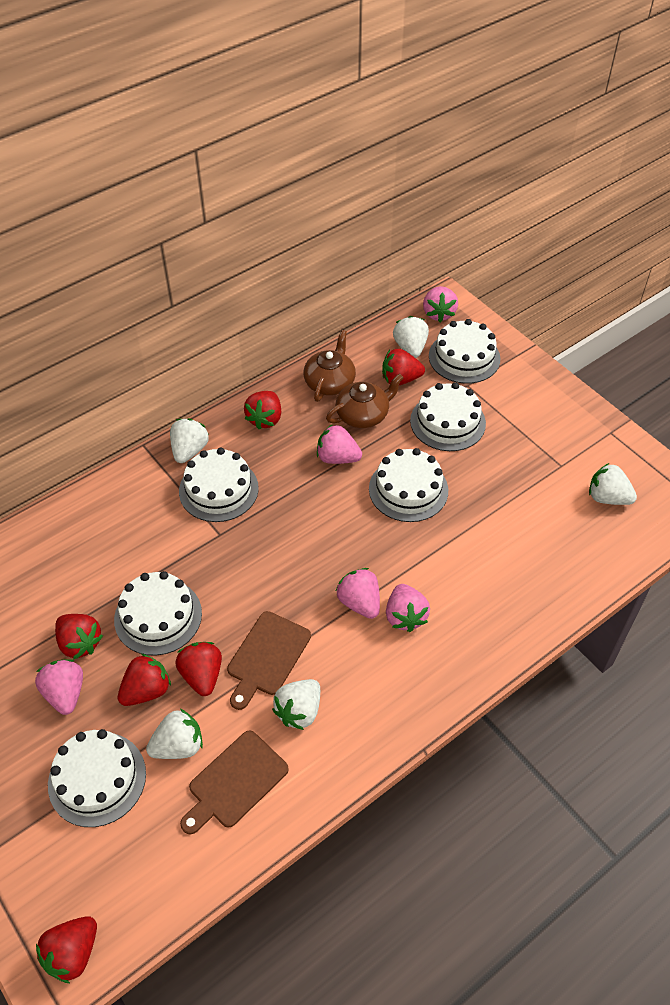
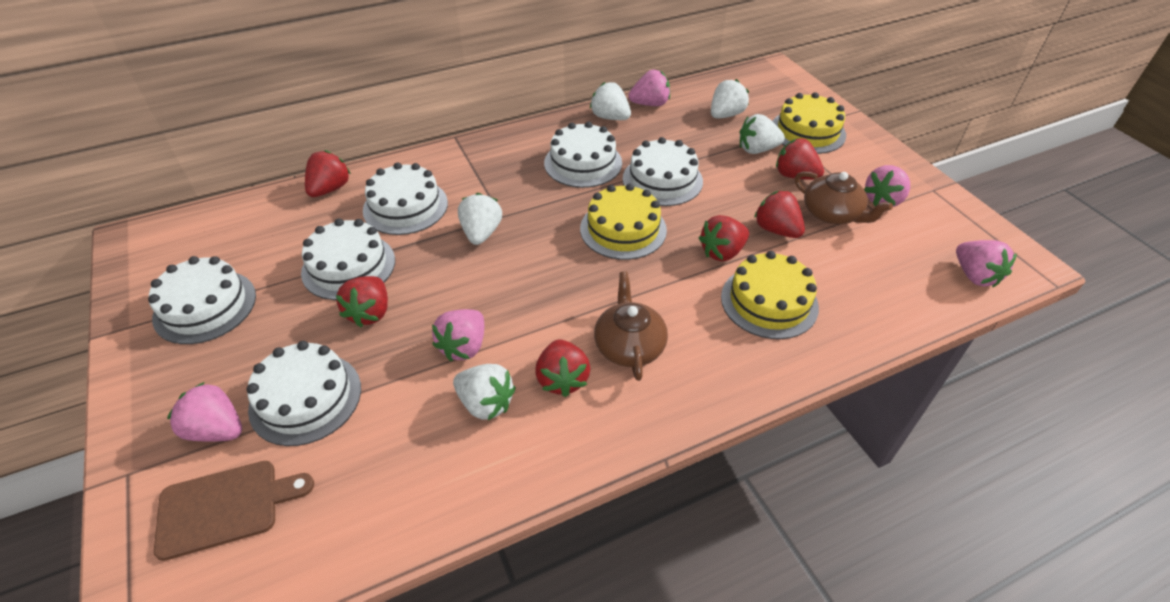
brown cutting board: [180,730,289,835] [227,611,311,710] = 2 -> [154,461,314,561] = 1
yellow cake: none = 0 -> [580,184,667,260] [721,251,819,339] [773,92,846,154] = 3

